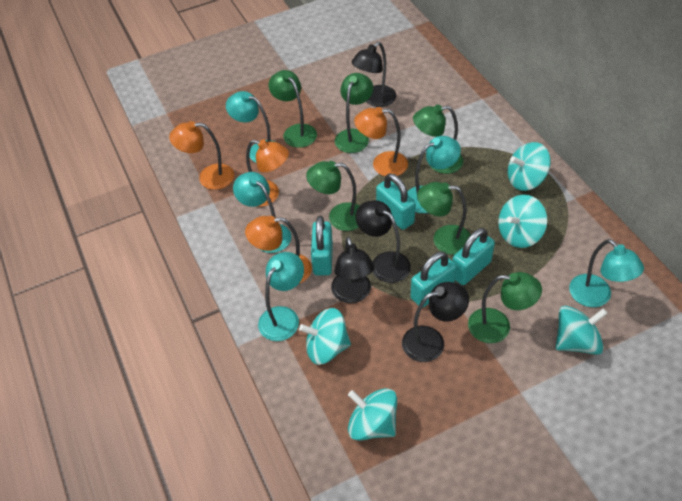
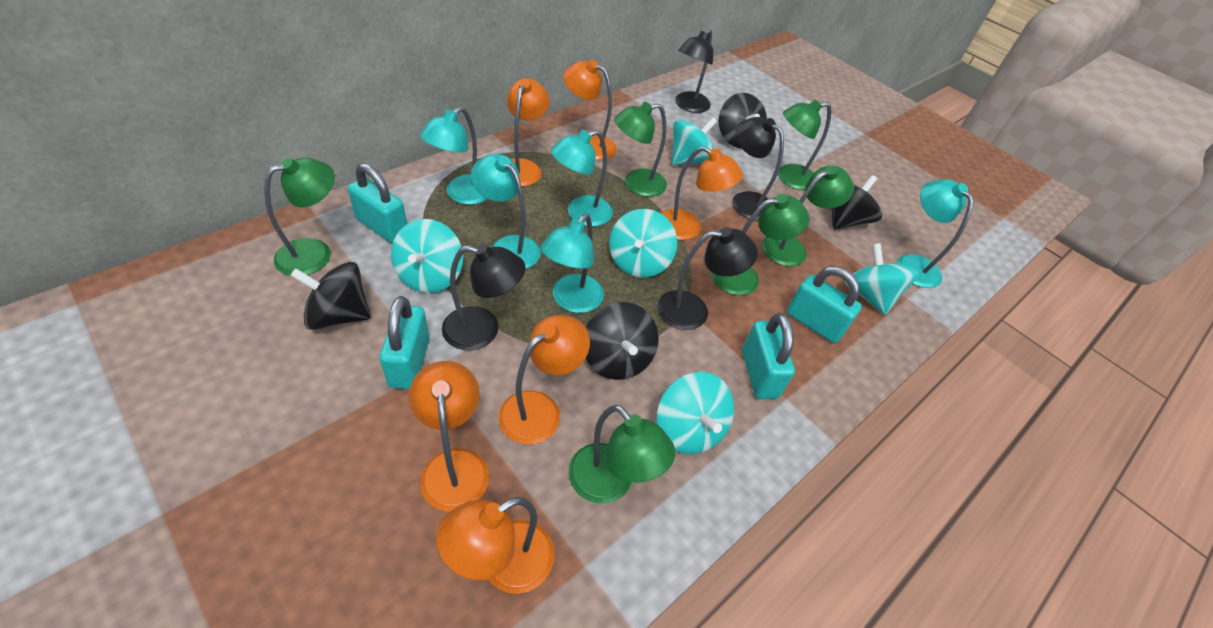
black spinning top: none = 0 -> [290,262,371,330] [586,302,659,380] [718,93,767,148] [831,175,882,230] = 4
orange lamp: [169,121,234,190] [245,216,312,284] [246,139,289,207] [354,107,408,176] = 4 -> [409,361,489,512] [436,497,554,594] [498,315,590,445] [507,78,550,187] [563,60,617,160] [661,146,743,240] = 6

